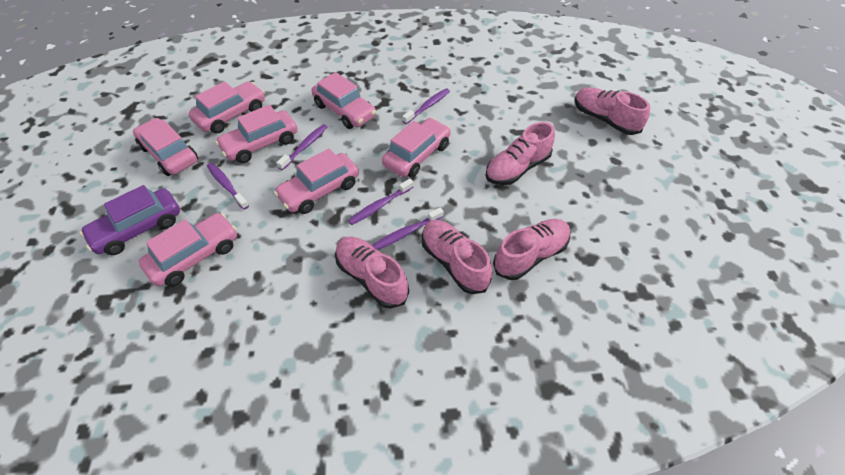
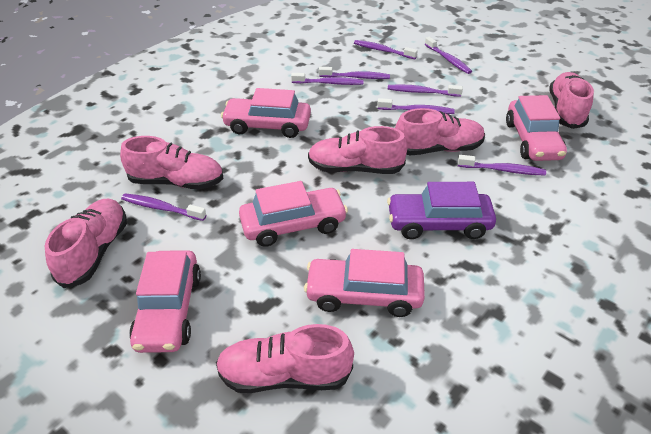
pink car: [133,118,198,176] [138,213,237,286] [189,81,265,134] [215,105,298,163] [274,149,359,214] [312,72,376,129] [382,118,451,178] = 7 -> [129,250,201,353] [221,88,311,138] [239,181,348,247] [304,249,425,317] [506,95,567,161] = 5
pink shoe: [335,237,409,309] [422,220,492,294] [486,122,555,185] [493,219,570,280] [575,87,650,135] = 5 -> [45,199,127,288] [120,136,224,190] [216,324,354,393] [308,126,407,174] [395,108,485,155] [549,72,594,129] = 6
purple toothbrush: [207,163,249,210] [276,124,327,170] [348,178,414,225] [372,208,443,250] [402,88,450,124] = 5 -> [121,193,206,221] [291,73,364,85] [319,67,390,79] [354,40,418,59] [377,98,455,114] [388,84,463,97] [425,37,472,74] [458,155,546,176] = 8

